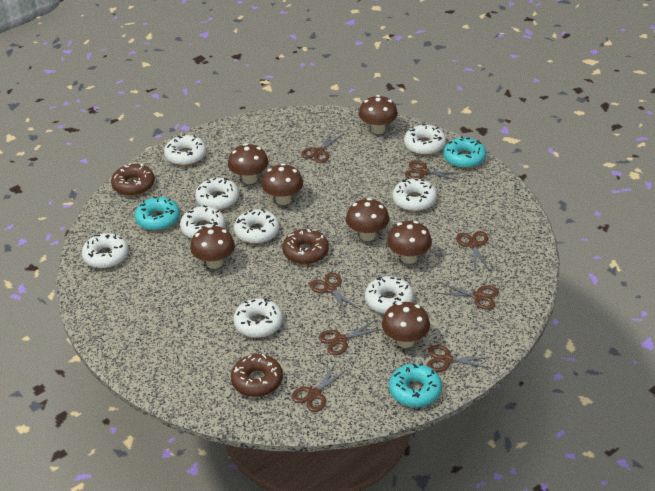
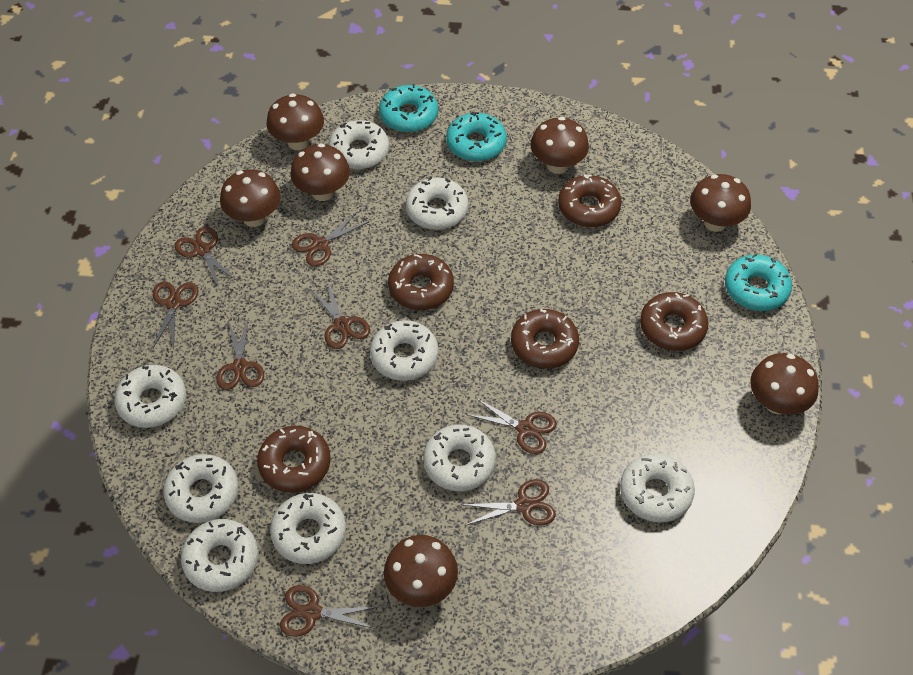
brown donut: [111,163,155,196] [231,354,283,397] [282,228,329,265] = 3 -> [257,426,331,493] [388,254,454,310] [511,309,579,369] [558,174,621,227] [640,292,709,351] = 5

